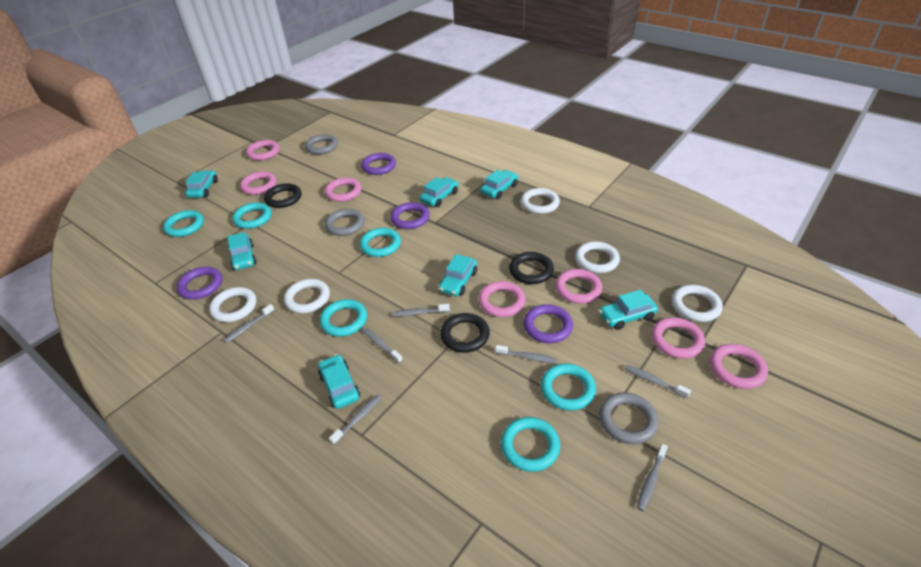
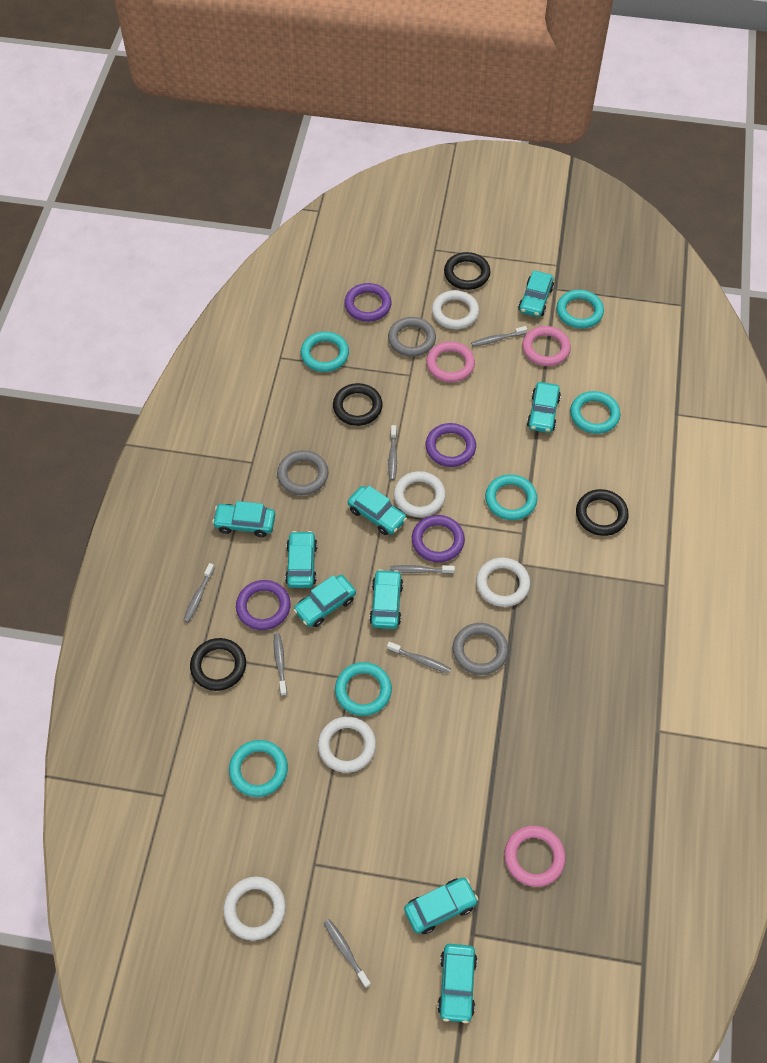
black ring: [264,183,301,208] [440,313,490,353] [509,252,554,284] = 3 -> [190,638,246,691] [333,383,383,426] [444,252,490,290] [576,489,629,536] = 4
pink ring: [240,171,277,195] [246,140,280,160] [325,178,361,202] [479,281,526,317] [555,269,602,304] [652,317,705,359] [710,344,768,389] = 7 -> [426,341,475,382] [504,826,566,887] [522,326,571,366] = 3
turquoise car: [185,170,218,198] [228,232,257,270] [318,354,360,409] [420,177,459,207] [439,254,477,296] [480,170,518,199] [599,290,658,330] = 7 -> [212,501,275,537] [285,531,318,588] [293,575,356,627] [348,486,407,535] [369,569,403,629] [404,877,479,934] [437,944,477,1023] [518,270,554,317] [527,382,561,433] = 9

